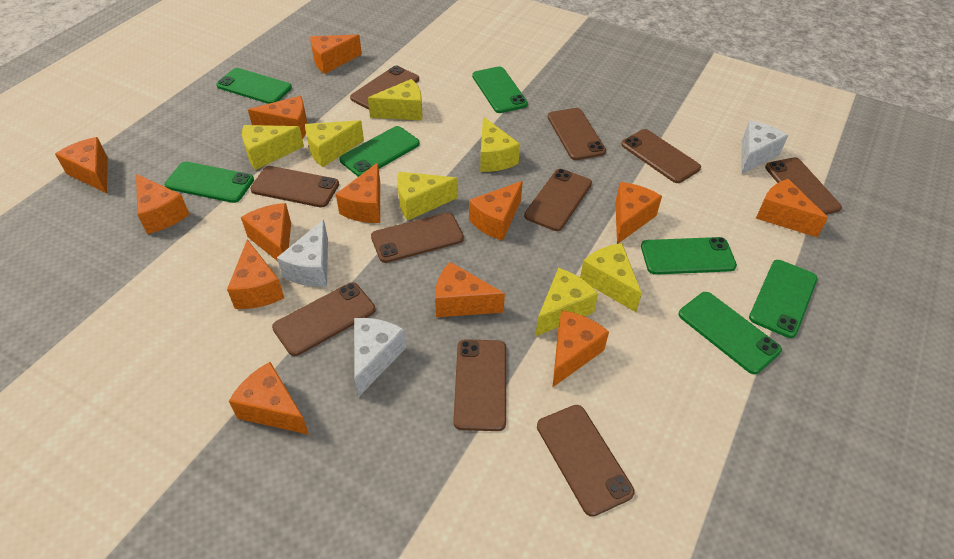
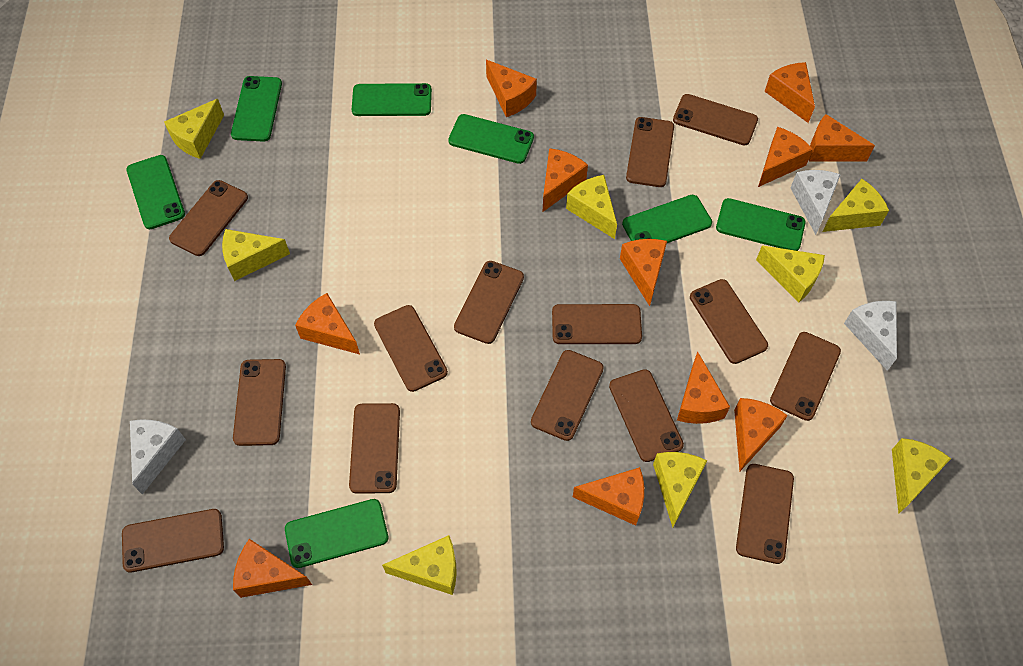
brown phone: [250,166,339,207] [272,282,376,356] [350,66,419,109] [371,212,464,263] [453,339,506,431] [524,169,592,231] [537,405,635,517] [548,108,606,160] [621,129,701,183] [765,157,842,215] = 10 -> [122,509,224,572] [169,180,248,256] [233,359,286,446] [349,403,400,493] [374,305,448,392] [454,261,524,344] [531,350,604,441] [552,304,642,344] [609,369,684,462] [626,117,674,187] [673,94,758,146] [690,279,768,364] [736,464,794,564] [770,332,841,421] = 14
orange cheese: [55,137,108,193] [136,174,189,234] [227,239,284,309] [229,362,309,435] [241,203,291,261] [248,96,307,140] [310,35,362,74] [336,162,380,223] [435,262,505,317] [469,181,523,241] [552,310,609,388] [615,182,662,244] [756,179,828,237] = 13 -> [233,539,312,598] [295,293,360,354] [486,60,537,117] [543,148,588,212] [573,467,644,526] [620,239,667,306] [677,352,730,424] [734,398,788,471] [758,127,813,187] [764,62,815,123] [809,114,875,162] = 11
yellow cheese: [242,125,304,170] [305,120,364,167] [368,79,423,120] [397,172,458,221] [480,117,520,172] [535,268,598,337] [580,243,642,312] = 7 -> [164,99,224,159] [222,229,290,281] [382,535,457,595] [566,175,617,239] [653,452,707,528] [756,246,825,302] [822,179,889,232] [892,438,951,514] = 8

